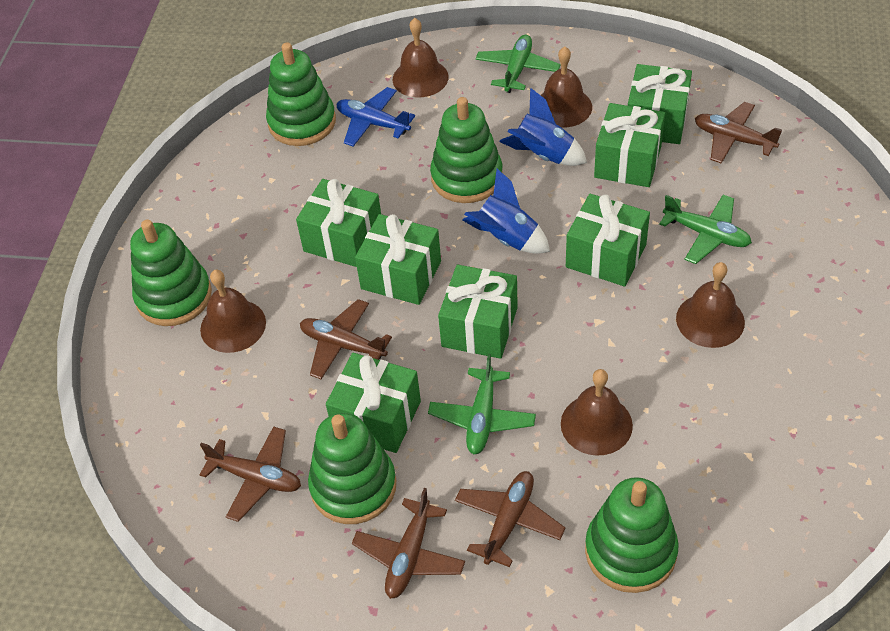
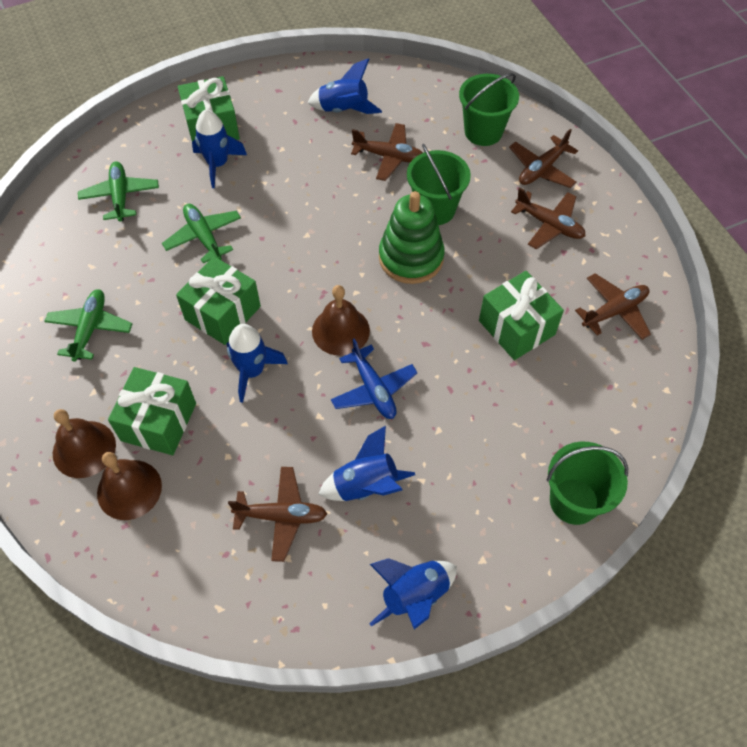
blue rocket: [463,169,550,254] [499,88,587,166] = 2 -> [192,109,247,188] [227,324,288,403] [308,58,382,114] [318,426,415,501] [369,559,457,629] = 5
brown bell: [200,270,266,353] [393,18,449,97] [541,46,592,127] [561,369,633,456] [676,262,745,348] = 5 -> [53,409,116,478] [97,452,162,520] [312,285,370,356] = 3
green bucket: none = 0 -> [407,144,471,225] [459,73,519,146] [547,442,628,525] = 3
green gift: [296,179,381,267] [326,353,421,453] [355,214,441,305] [438,265,518,359] [566,194,650,287] [594,103,665,187] [628,64,692,144] = 7 -> [108,367,196,455] [176,256,261,345] [178,76,240,142] [479,271,564,360] = 4
green stacking toy: [130,219,212,326] [266,43,336,146] [308,413,396,524] [430,97,502,203] [585,477,679,593] = 5 -> [379,191,445,284] = 1

